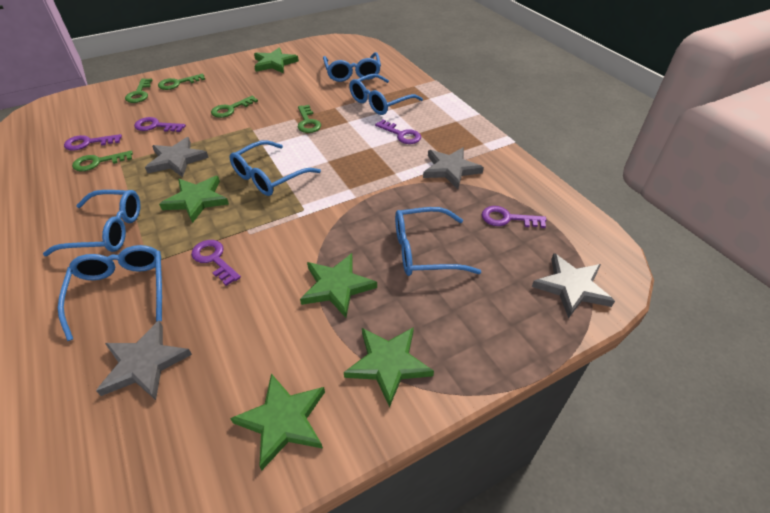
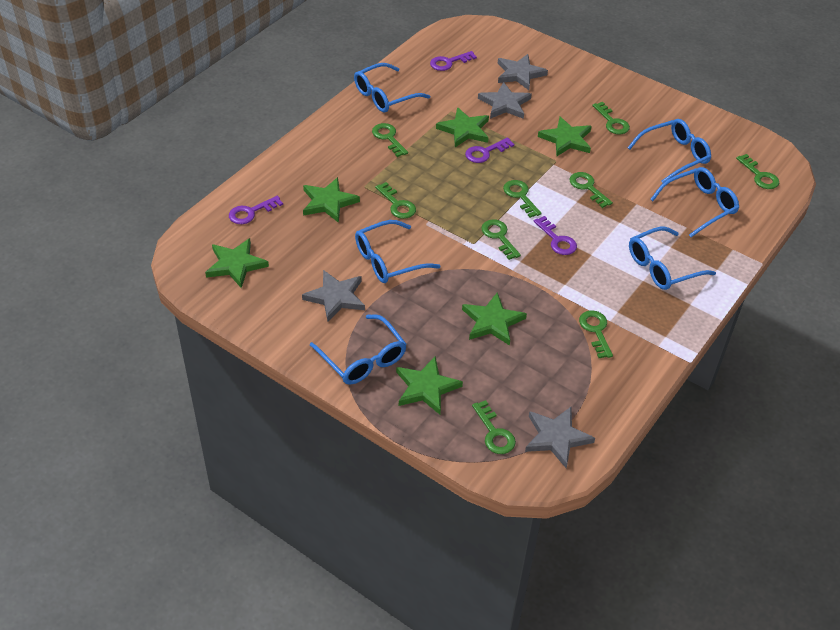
green key: [72,151,133,171] [125,78,152,103] [158,74,205,90] [211,96,258,118] [298,105,321,133] = 5 -> [372,123,408,157] [375,182,416,219] [472,400,516,454] [481,220,521,260] [503,180,542,218] [570,172,613,208] [579,310,613,358] [592,102,630,134] [736,154,779,189] = 9
green star: [159,176,229,223] [230,373,325,470] [254,47,299,73] [300,253,377,318] [344,327,434,408] = 5 -> [205,238,269,288] [303,177,360,223] [396,357,463,415] [436,107,489,147] [462,292,527,346] [538,117,592,157] = 6
purple key: [64,134,122,151] [134,117,186,132] [191,240,241,286] [375,119,421,144] [482,206,546,228] = 5 -> [229,196,283,224] [430,51,477,71] [465,138,514,163] [534,216,577,255] = 4

